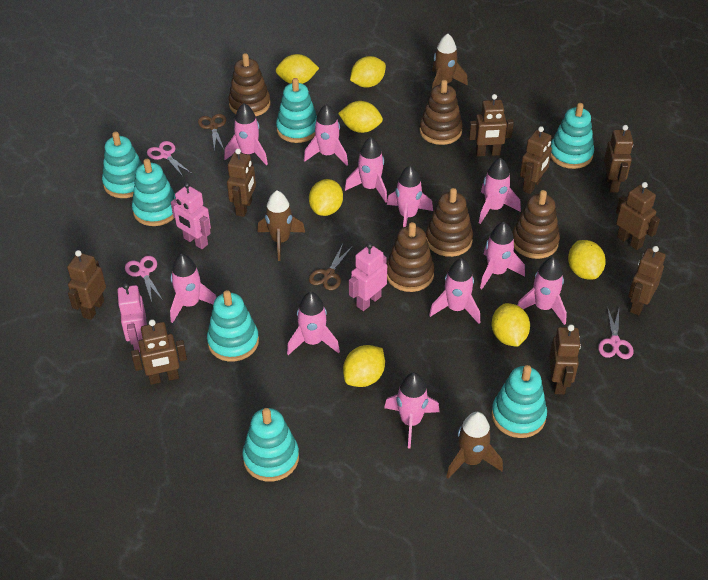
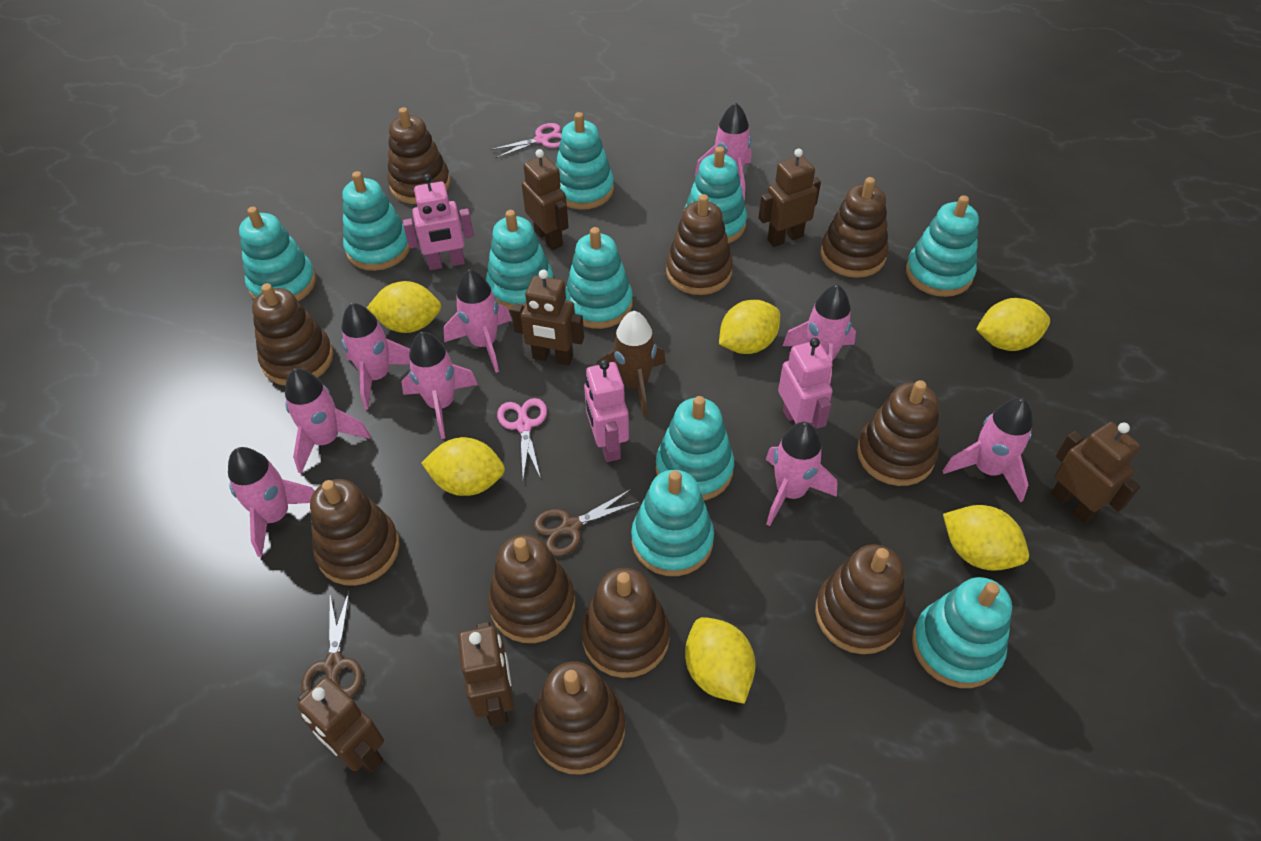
brown robot: [67,250,106,320] [131,319,187,385] [227,148,256,217] [469,94,514,157] [520,126,552,194] [549,324,581,394] [604,125,633,192] [616,182,660,250] [628,246,665,315] = 9 -> [297,677,384,774] [458,622,514,727] [511,270,584,365] [522,149,569,250] [759,148,821,247] [1051,422,1140,524] = 6
brown rocket: [257,190,305,261] [432,34,468,89] [446,412,503,479] = 3 -> [596,311,666,417] = 1
brown stacking toy: [228,53,271,116] [386,222,435,292] [419,80,463,145] [426,188,473,257] [512,190,560,259] = 5 -> [252,283,333,386] [310,479,400,586] [387,107,450,204] [488,534,575,643] [531,661,625,775] [581,568,670,678] [666,194,733,295] [815,545,906,654] [820,177,889,278] [857,380,939,486] = 10
pink rocket: [170,254,217,323] [224,103,268,165] [287,292,340,355] [304,104,348,166] [344,137,387,203] [384,373,440,449] [387,165,433,227] [429,258,480,324] [479,158,521,224] [480,222,525,289] [517,257,567,325] = 11 -> [228,447,315,557] [285,368,371,473] [342,303,410,409] [401,332,478,439] [444,269,512,373] [694,103,751,201] [765,422,837,526] [783,285,856,384] [943,398,1033,502] = 9
pink scissors: [125,256,163,302] [147,141,191,177] [598,306,633,359] = 3 -> [490,123,562,159] [497,398,547,479] = 2
turquoise stacking toy: [102,132,143,198] [132,159,176,226] [207,290,259,362] [242,408,299,482] [276,78,317,143] [491,365,547,438] [551,103,594,169] = 7 -> [239,207,316,301] [343,171,410,271] [486,210,553,310] [555,112,614,210] [565,227,633,329] [631,470,714,576] [656,396,734,501] [684,146,747,243] [906,195,979,297] [912,577,1012,688] = 10
yellow lemon: [276,54,319,84] [309,179,343,216] [338,101,383,133] [343,345,385,387] [350,56,386,88] [492,303,530,347] [568,240,606,280] = 7 -> [367,281,441,333] [421,437,505,496] [685,617,756,704] [719,300,780,354] [943,505,1029,571] [976,298,1050,351] = 6

